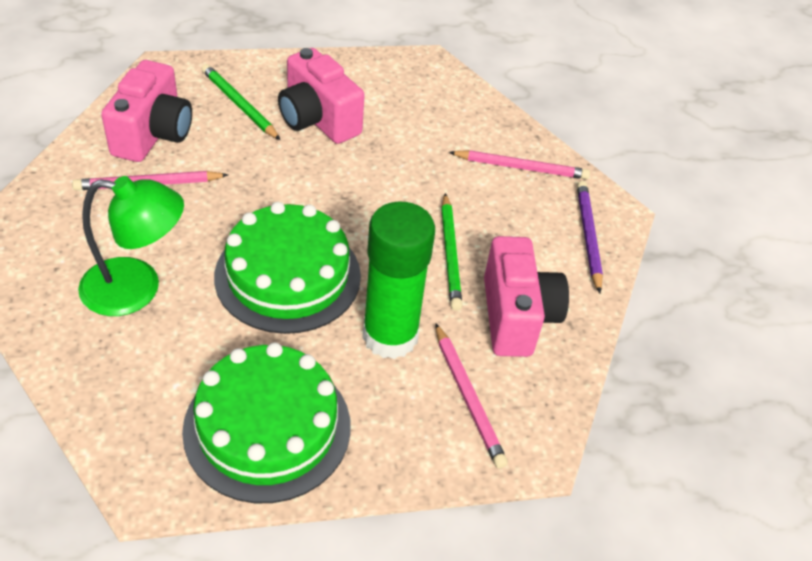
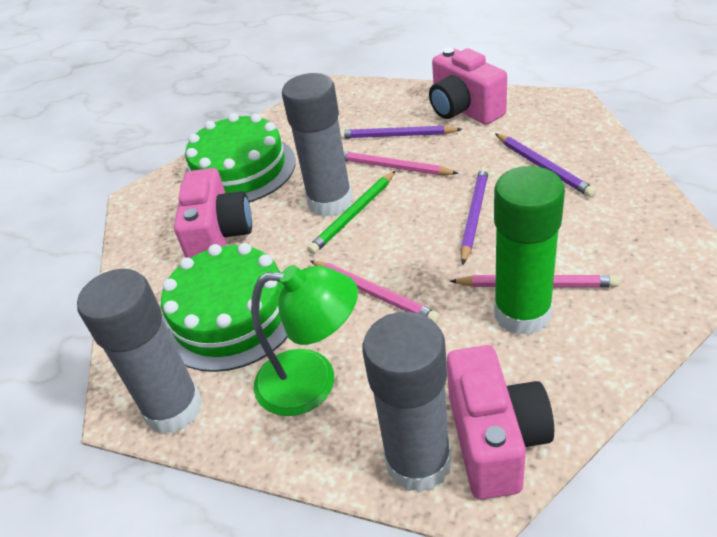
green pencil: [202,64,280,140] [441,193,462,311] = 2 -> [307,171,395,254] = 1
grey glue stick: none = 0 -> [77,269,203,434] [282,73,353,217] [362,312,452,493] = 3
purple pencil: [577,181,603,294] = 1 -> [340,125,462,139] [461,167,489,265] [495,133,597,197] = 3

